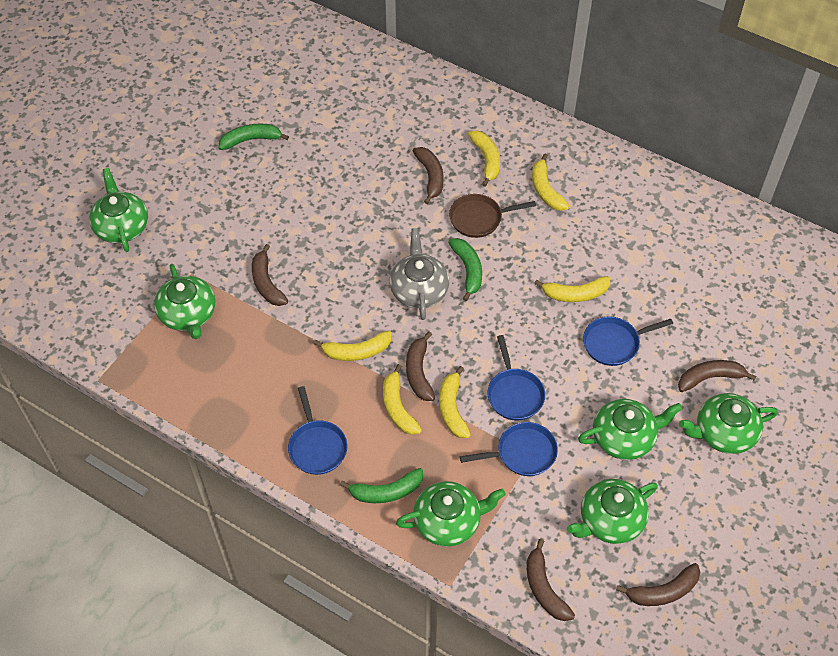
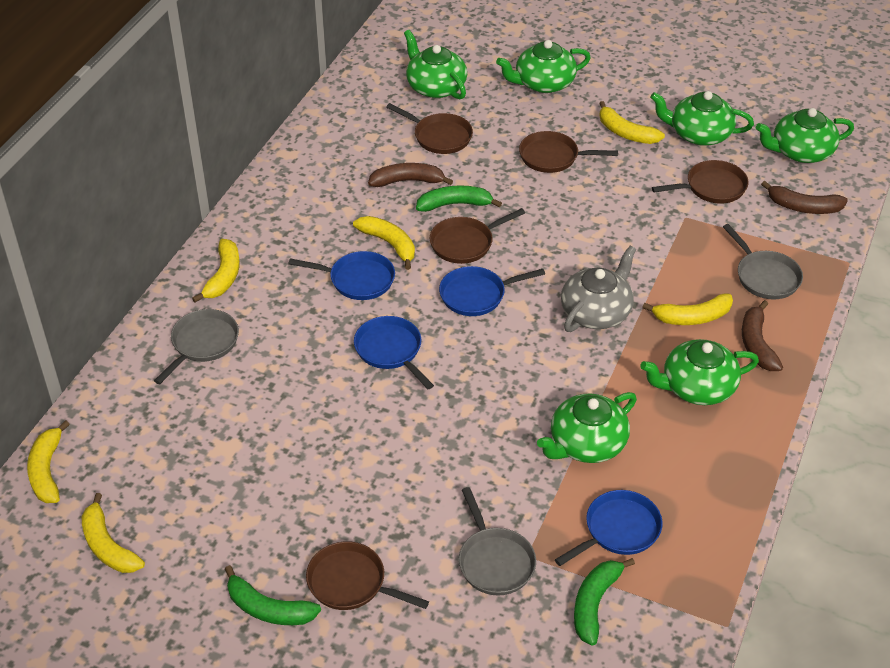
brown banana: [252,244,288,306] [406,331,435,401] [413,147,444,204] [527,539,575,621] [616,563,700,606] [678,360,756,392] = 6 -> [368,163,453,187] [742,300,783,371] [761,181,848,214] = 3
brown pan: [449,194,536,238] = 1 -> [306,541,429,610] [386,103,473,154] [430,208,525,264] [519,131,618,173] [652,160,749,203] = 5
grey pan: none = 0 -> [154,309,239,384] [459,487,536,595] [723,224,803,300] = 3

